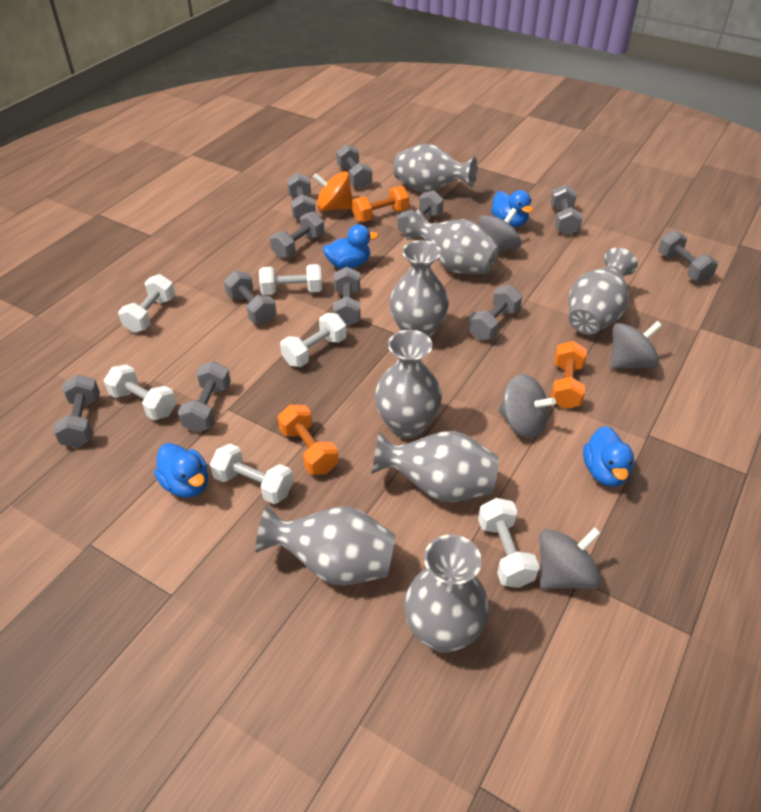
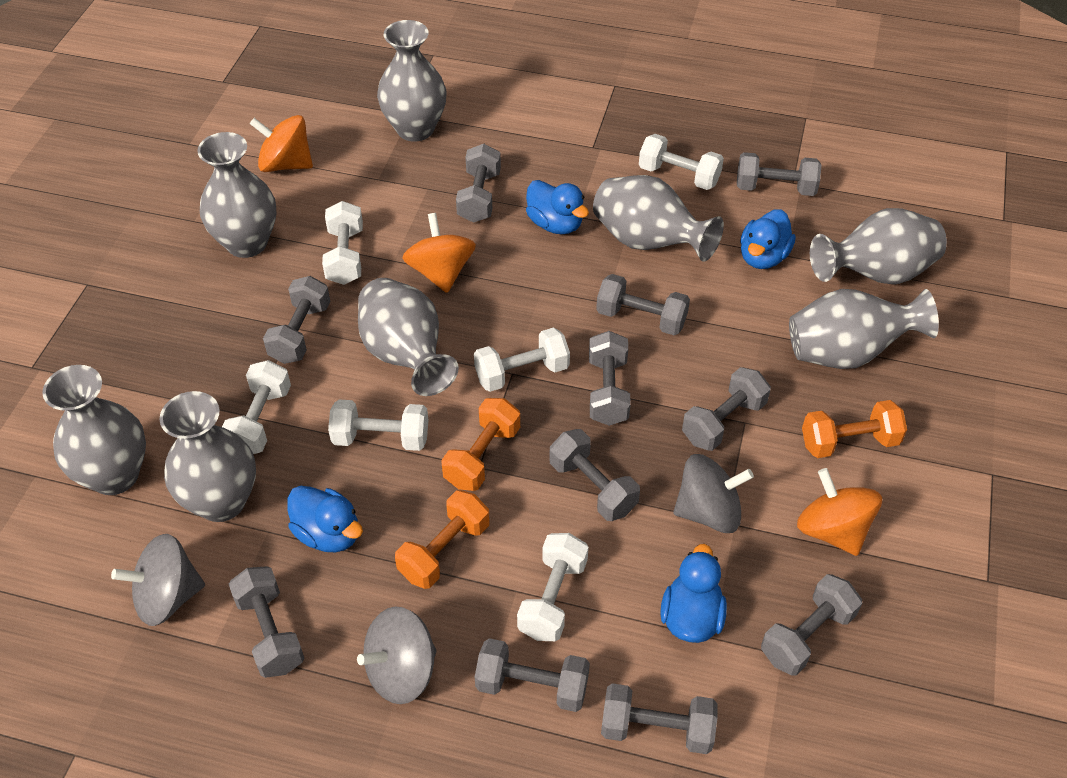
grey spinning top: [478,208,521,252] [498,374,556,438] [539,527,601,589] [610,321,662,369] = 4 -> [111,534,205,626] [357,607,437,704] [673,454,754,533] = 3
orange spinning top: [313,171,353,211] = 1 -> [250,115,313,172] [402,213,476,293] [797,468,882,556] = 3

